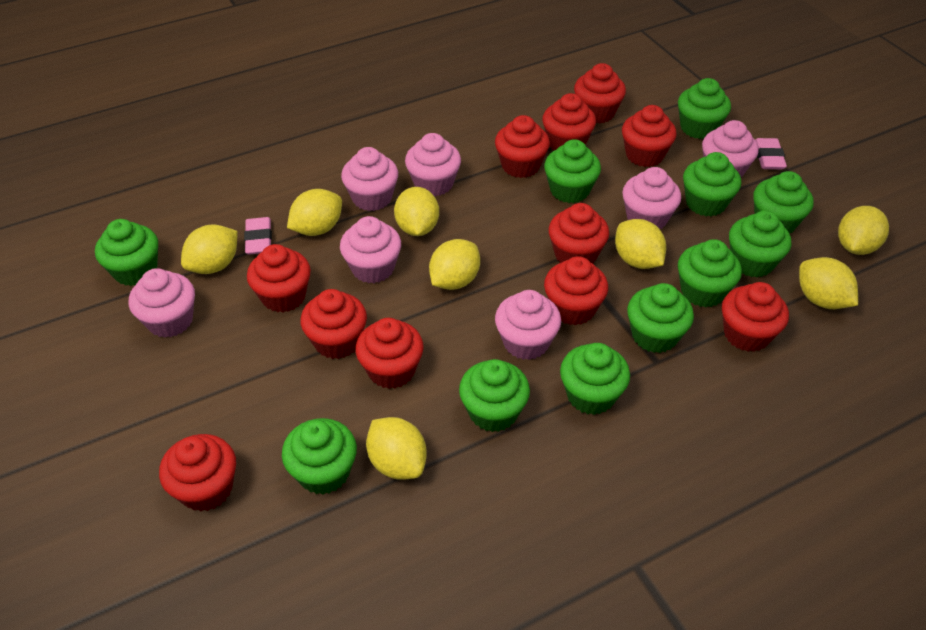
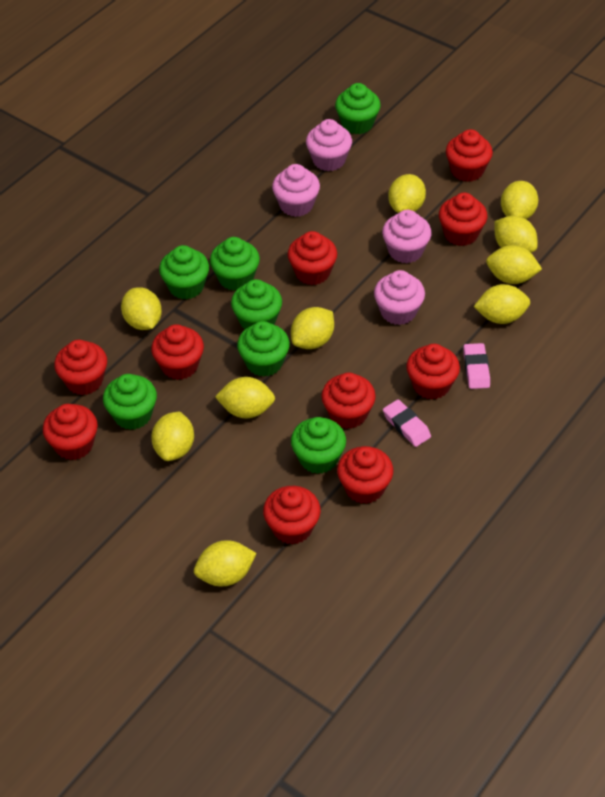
green cupcake: [95,219,158,286] [282,418,357,495] [459,359,530,432] [544,139,601,203] [560,343,630,415] [627,283,694,353] [678,78,731,139] [678,239,742,308] [683,152,741,216] [729,211,791,278] [753,171,814,233] = 11 -> [103,374,157,430] [159,245,209,300] [210,237,260,291] [231,279,282,330] [237,321,290,377] [291,417,346,474] [335,83,381,134] = 7
pink cupcake: [129,268,195,338] [340,216,401,283] [341,147,398,211] [405,133,461,196] [495,290,561,360] [622,167,681,229] [702,120,759,178] = 7 -> [272,164,320,217] [306,119,352,171] [374,270,425,325] [382,210,431,263] = 4
red cupcake: [159,434,236,511] [247,244,311,312] [300,289,367,359] [355,318,424,389] [495,115,550,178] [542,93,596,151] [544,256,608,325] [548,203,609,264] [574,63,626,123] [622,105,677,167] [722,282,789,352] = 11 -> [43,404,98,460] [54,340,107,395] [151,324,204,380] [263,486,321,545] [288,231,337,285] [321,372,376,429] [337,446,393,504] [406,344,460,399] [439,193,487,246] [446,129,493,182] = 10
yellow lemon: [181,224,238,274] [287,189,342,236] [366,417,427,480] [394,187,439,236] [429,239,480,290] [615,219,666,269] [799,257,858,309] [838,206,889,255] = 8 -> [121,287,162,330] [151,411,194,461] [194,540,257,586] [215,377,275,418] [291,307,334,349] [388,174,426,213] [474,284,530,324] [486,245,542,284] [494,216,538,253] [501,181,538,219] = 10

